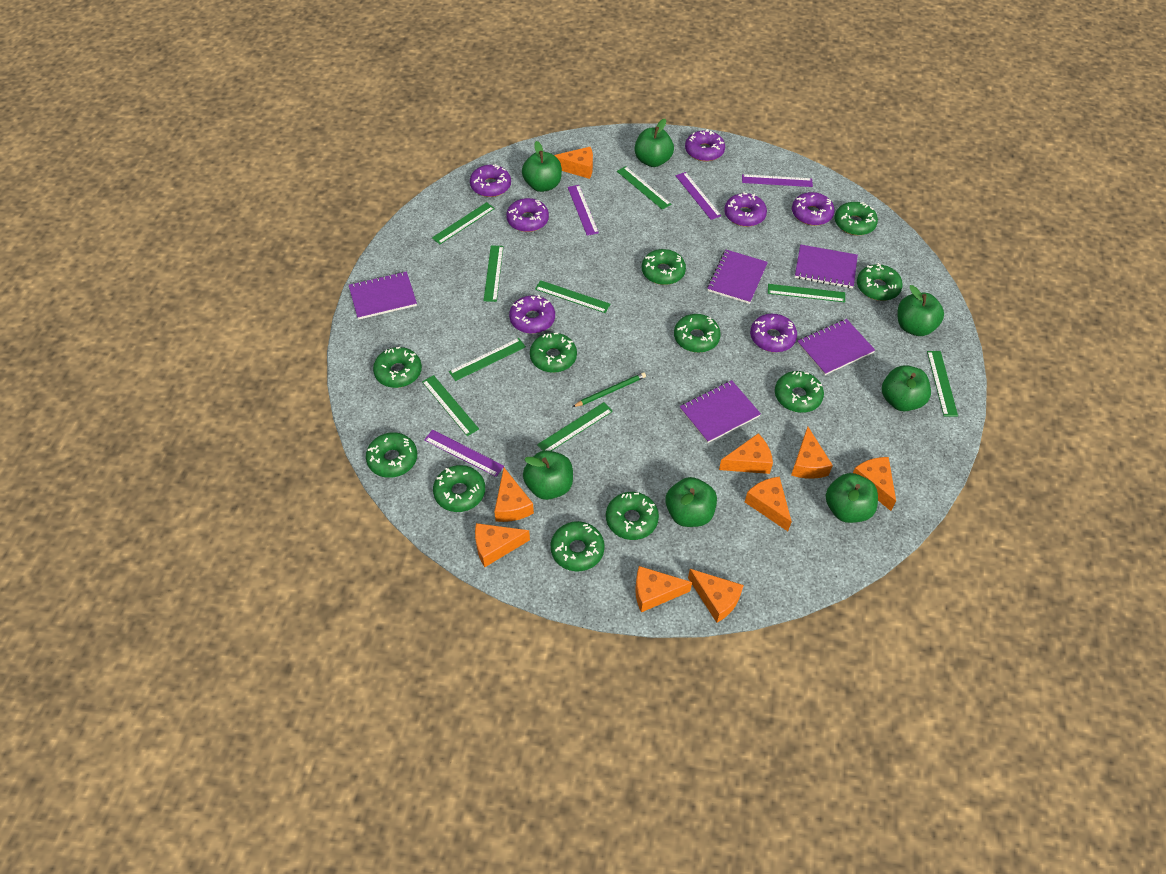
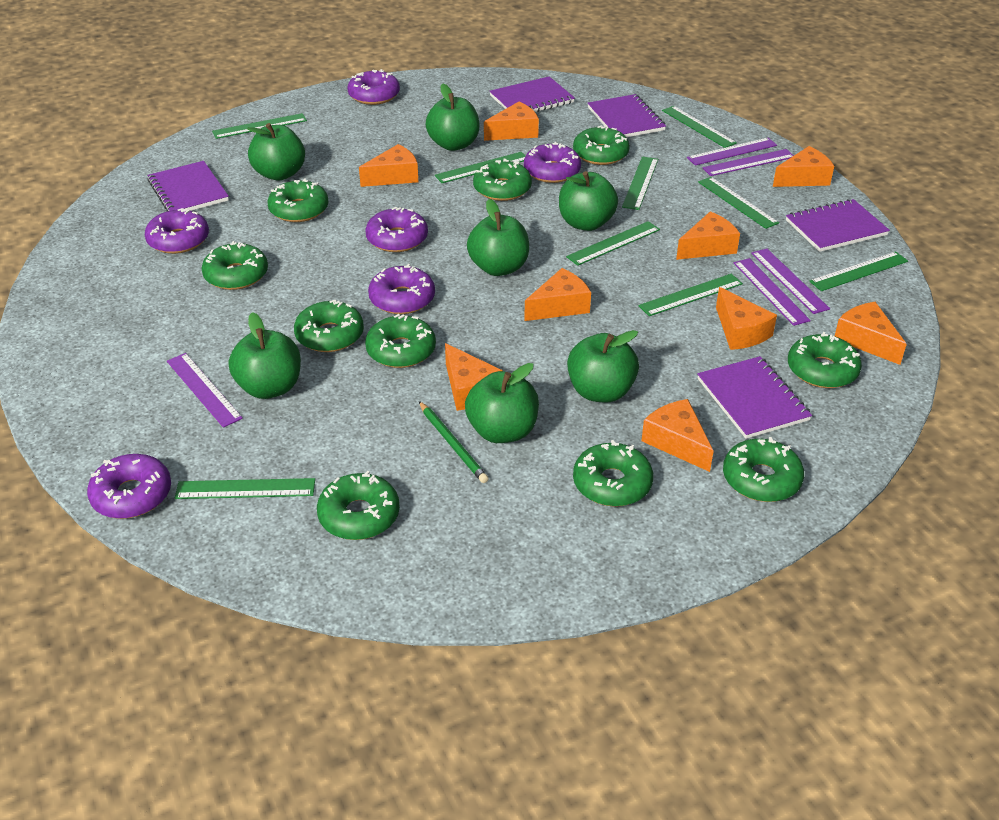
green donut: [366,432,417,478] [373,347,422,388] [433,465,485,512] [530,333,577,373] [551,521,605,571] [606,492,659,540] [642,249,686,285] [674,314,721,353] [775,371,824,413] [834,202,878,235] [857,263,903,301] = 11 -> [202,241,268,290] [267,179,329,222] [294,300,364,352] [317,471,400,540] [365,314,436,368] [473,158,532,201] [573,125,630,165] [573,440,653,507] [723,437,804,502] [788,332,862,388] = 10
purple donut: [470,164,511,197] [506,198,549,232] [509,295,555,334] [685,129,725,162] [724,192,767,227] [750,314,797,352] [792,192,835,226] = 7 -> [87,454,171,519] [145,208,209,254] [347,69,400,105] [365,207,428,252] [368,264,435,314] [524,142,581,183] = 6
purple ruler: [424,430,504,477] [568,185,599,236] [675,172,721,220] [742,174,813,187] = 4 -> [167,353,243,428] [687,138,777,166] [702,149,794,176] [734,258,811,326] [751,248,830,314] = 5

